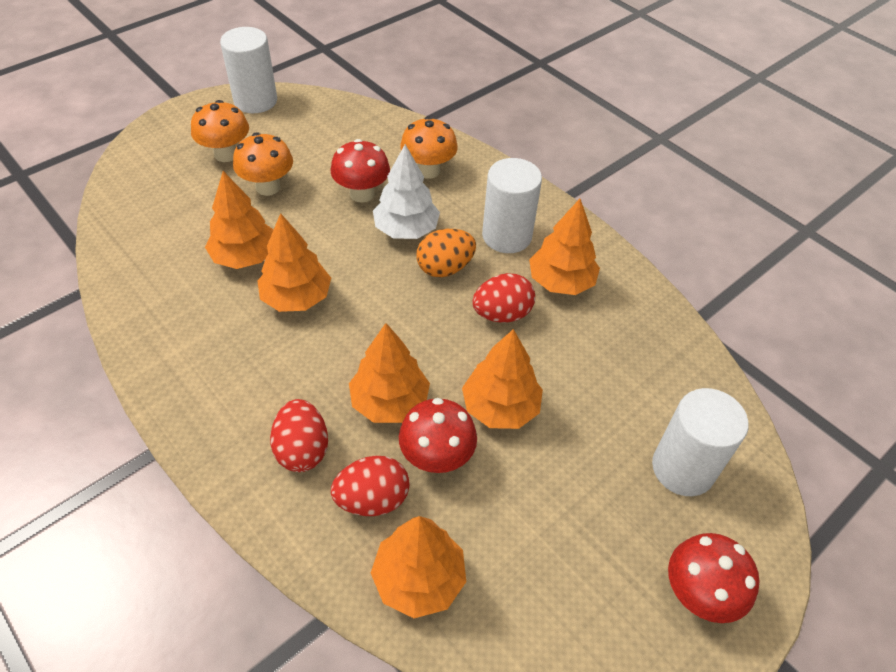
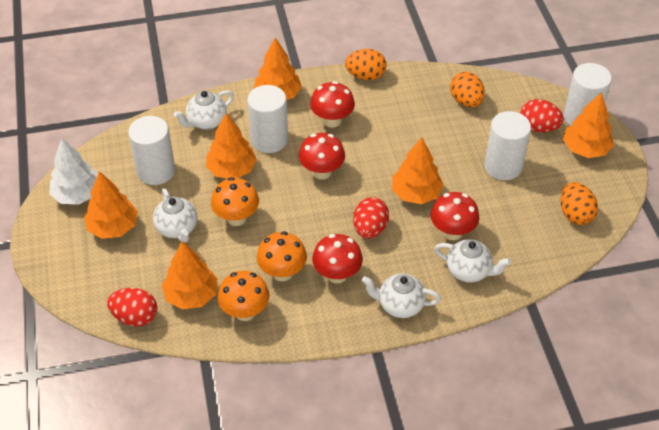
orange egg: [416,229,476,277] = 1 -> [345,49,386,80] [450,72,485,107] [561,182,598,225] = 3
red mushroom: [331,139,390,203] [399,398,477,473] [668,533,760,623] = 3 -> [299,133,345,180] [310,81,355,128] [312,234,363,283] [430,192,479,240] = 4
white cylinder: [220,27,277,113] [482,158,542,253] [652,388,749,496] = 3 -> [128,116,175,185] [247,85,288,153] [484,111,531,180] [563,63,612,126] = 4
white teapot: none = 0 -> [153,189,197,243] [174,90,234,130] [362,274,441,318] [434,239,511,283] = 4

